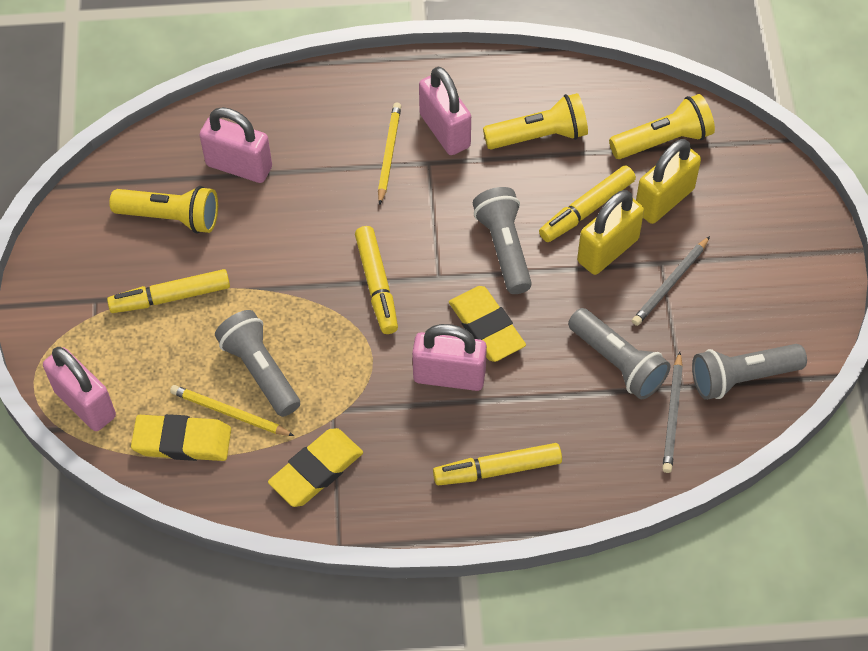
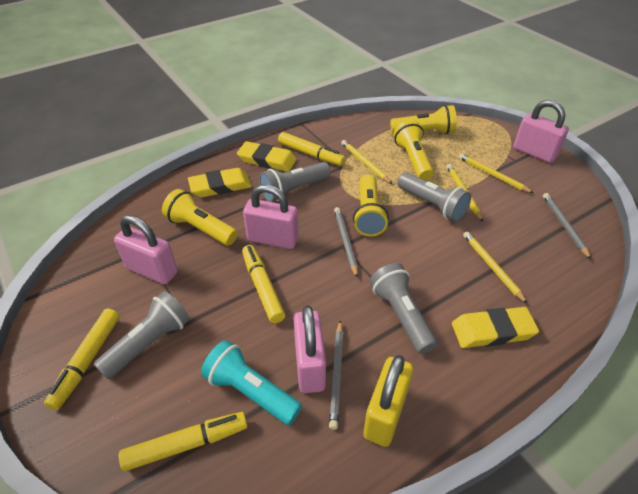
grey pencil: [632,236,710,326] [662,351,683,473] = 2 -> [329,320,343,430] [334,207,358,278] [543,193,591,259] = 3
turquoise flashlight: none = 0 -> [201,340,302,425] = 1
yellow flashlight: [109,186,218,233] [483,93,588,149] [609,94,715,159] = 3 -> [162,189,238,246] [353,175,389,237] [390,105,457,134] [394,120,434,181] = 4
yellow padlock: [577,190,644,275] [636,139,701,224] = 2 -> [363,355,413,447] = 1
yellow pencil: [170,385,294,436] [378,103,401,205] = 2 -> [341,140,392,184] [446,164,483,222] [458,154,533,193] [463,231,528,304] = 4

